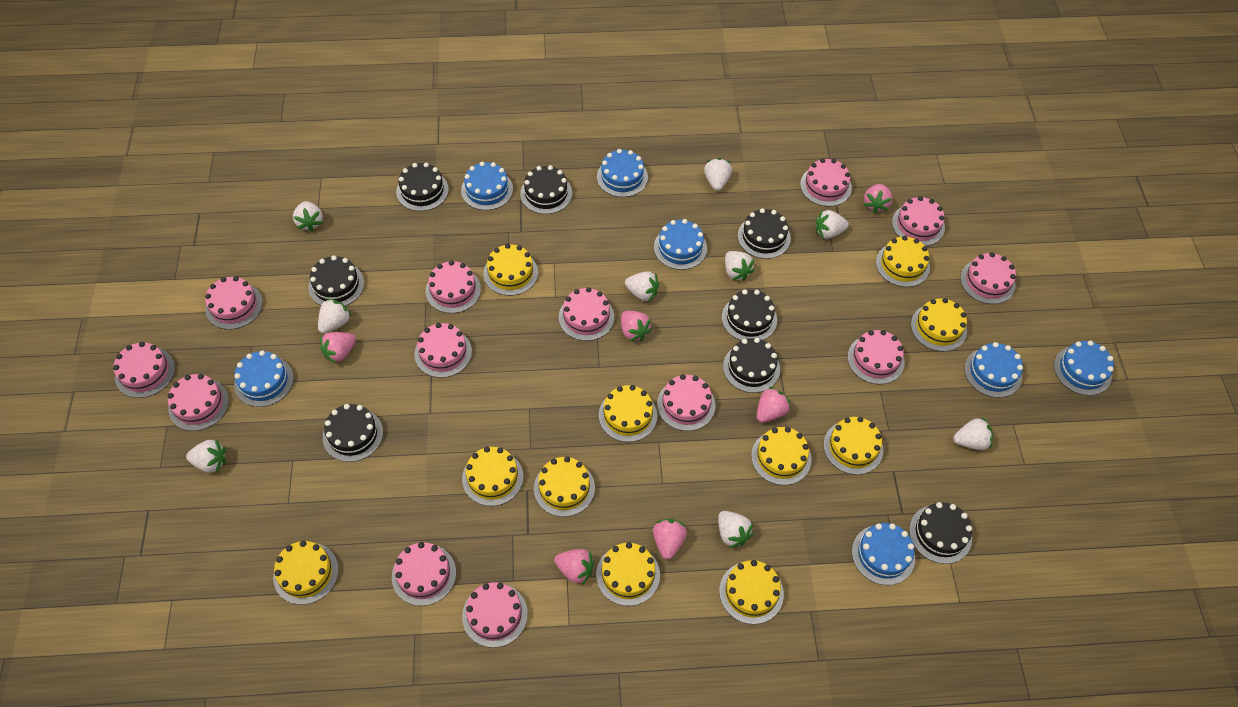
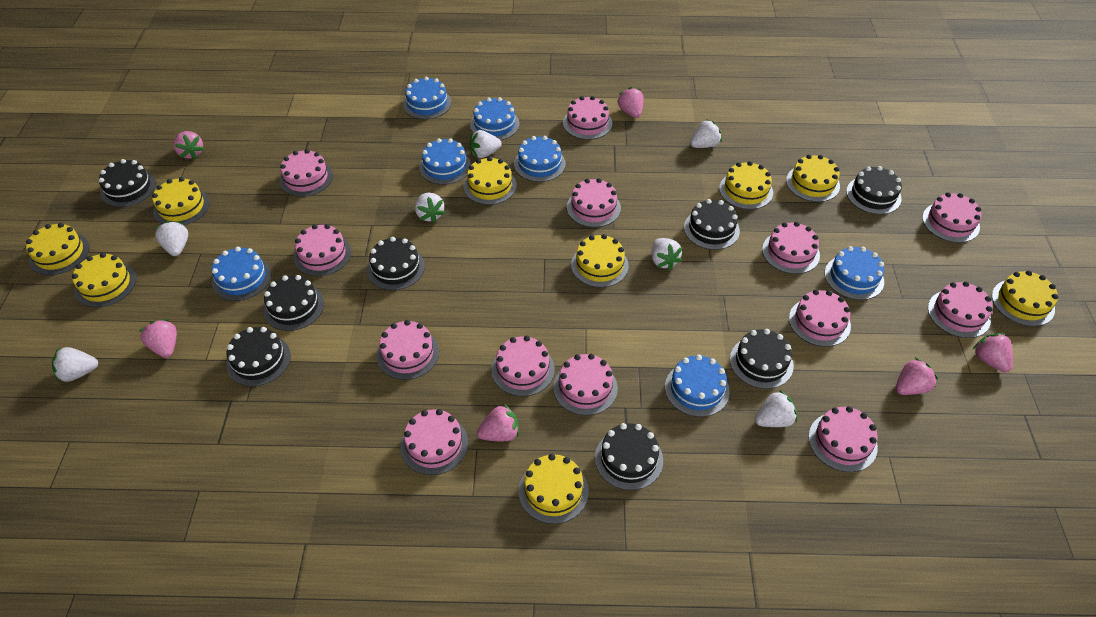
white strawberry: [186,440,226,473] [293,201,323,232] [318,298,352,334] [625,271,659,302] [704,158,732,191] [718,511,753,548] [725,251,754,281] [815,210,849,239] [953,417,993,450] = 9 -> [52,347,98,382] [154,221,188,256] [415,193,445,223] [469,130,502,158] [652,238,682,270] [690,119,722,148] [755,390,797,427] = 7
yellow cake: [273,541,339,605] [462,447,523,506] [484,244,538,296] [534,456,595,517] [596,542,660,606] [599,385,657,442] [719,560,784,624] [751,427,811,485] [823,417,884,475] [876,236,930,287] [911,298,967,351] = 11 -> [26,223,90,275] [72,253,136,308] [152,177,210,225] [463,157,516,205] [519,454,589,524] [571,234,629,287] [719,161,773,210] [786,155,840,202] [992,270,1058,326] = 9

